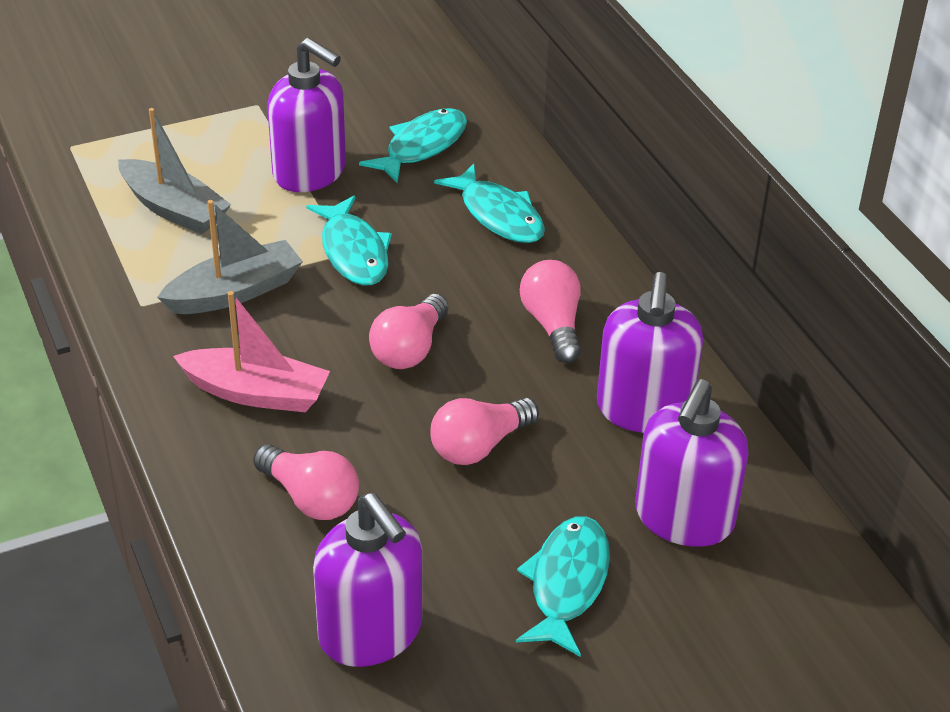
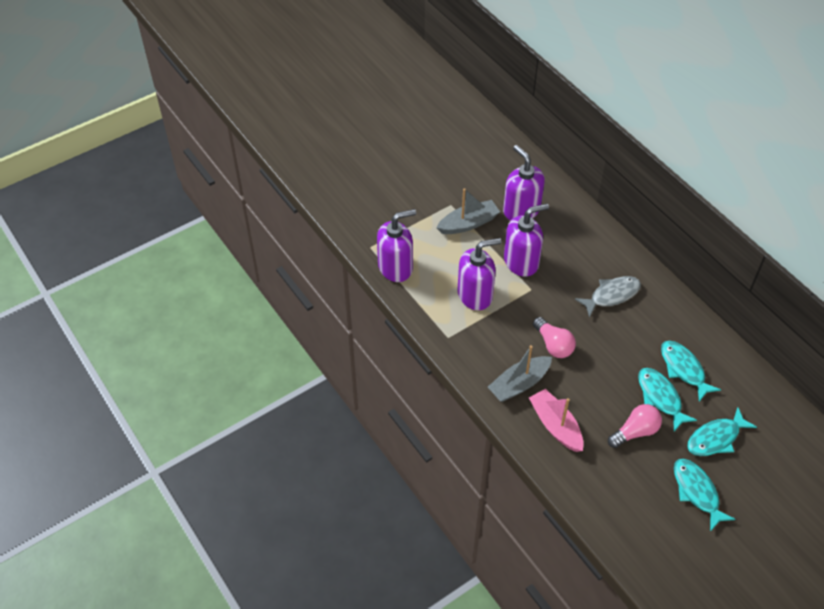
grey fish: none = 0 -> [575,276,641,318] = 1
pink light bulb: [253,444,359,520] [369,294,449,369] [430,398,539,465] [520,260,581,363] = 4 -> [533,317,576,358] [608,404,662,448] = 2

